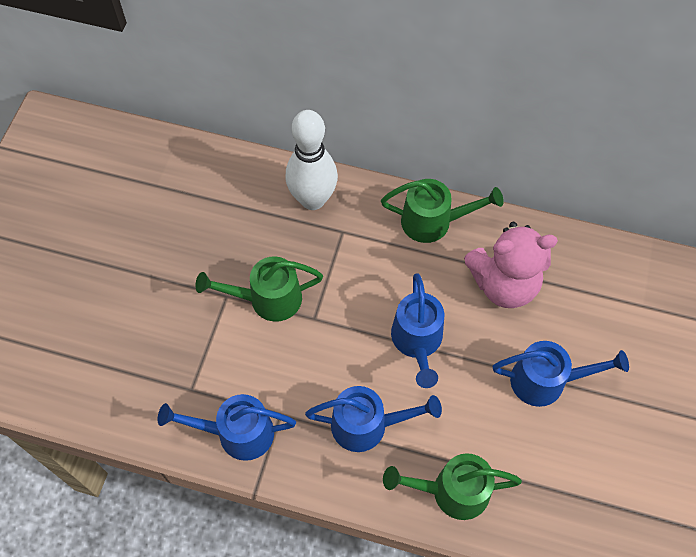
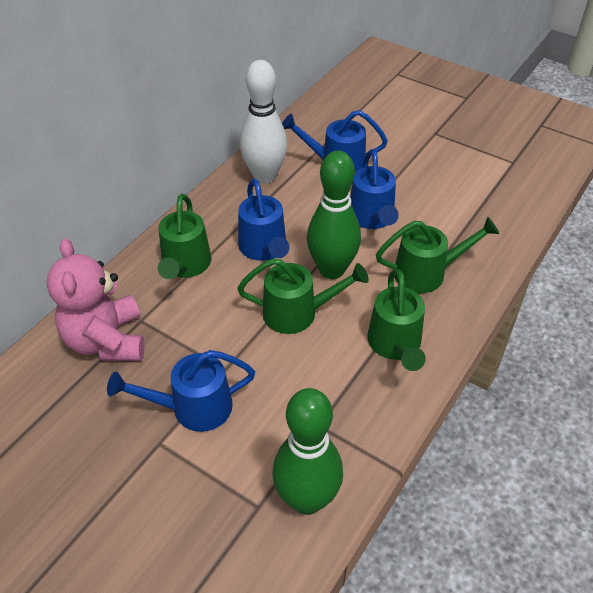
green bowling pin: none = 0 -> [273,388,343,515] [307,150,361,279] = 2
green watering can: [195,256,323,322] [381,179,504,243] [383,453,522,520] = 3 -> [158,194,211,279] [237,258,369,334] [367,269,426,371] [376,217,499,293] = 4

